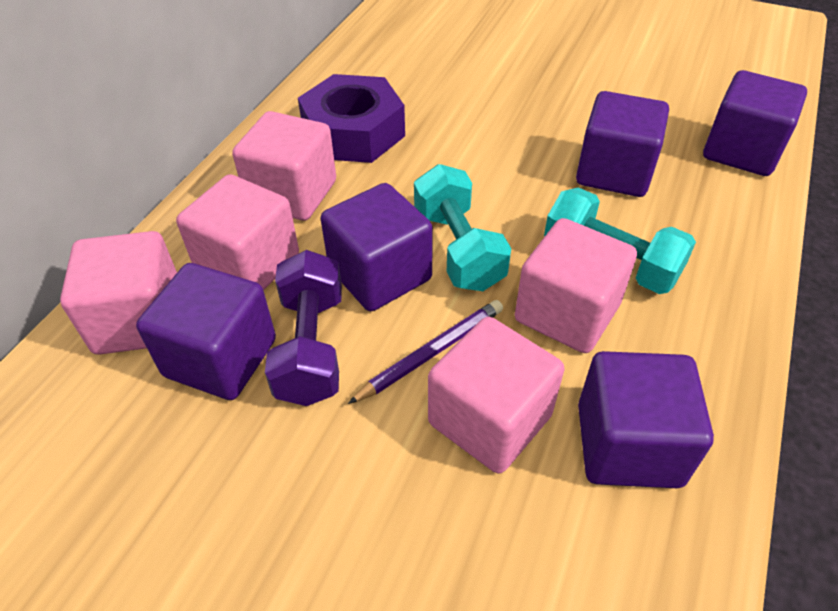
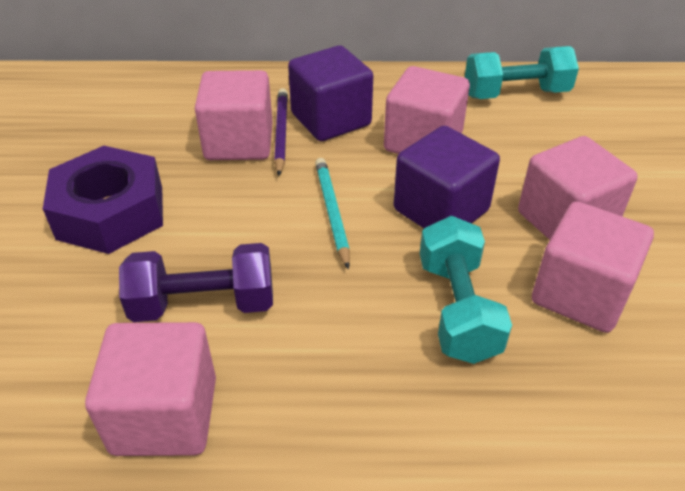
purple cube: [136,263,276,400] [321,183,433,311] [576,91,669,197] [578,351,714,488] [703,70,807,176] = 5 -> [288,45,373,141] [394,126,500,228] = 2
turquoise pencil: none = 0 -> [315,158,350,270] = 1

